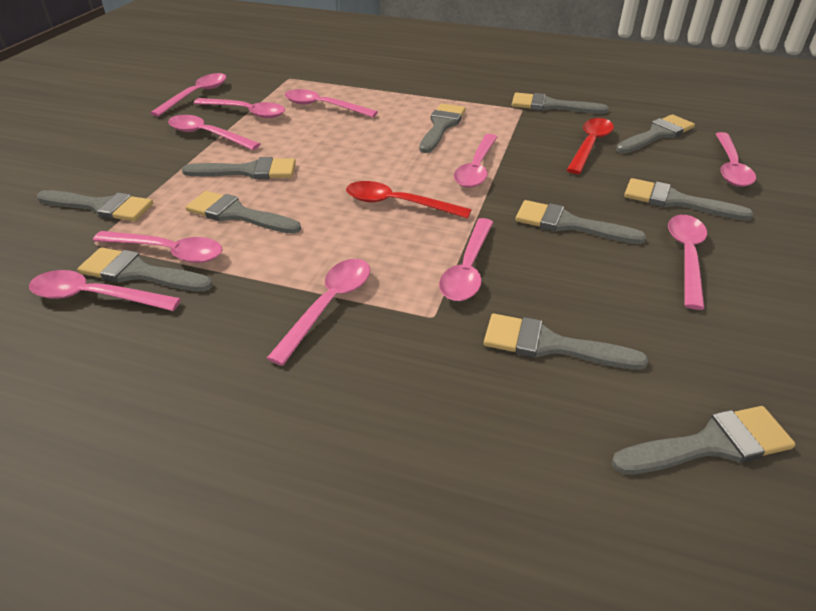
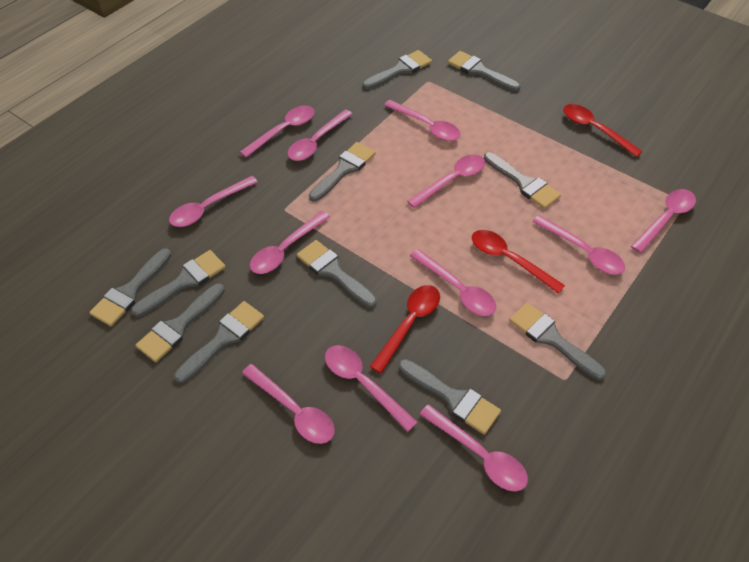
pink spoon: [29,270,181,311] [93,231,222,263] [150,73,227,116] [168,115,260,150] [194,98,285,118] [267,259,370,366] [285,89,378,117] [439,218,493,301] [454,134,497,188] [668,215,707,310] [716,132,756,187] = 11 -> [169,176,258,227] [240,105,315,158] [242,364,335,444] [250,211,330,274] [288,109,353,161] [325,345,418,432] [384,100,460,141] [407,154,485,208] [410,249,496,316] [420,404,528,492] [532,215,625,275] [631,189,696,253] = 12
red spoon: [346,181,472,219] [567,118,614,174] = 2 -> [370,285,440,373] [472,230,565,294] [563,104,643,157] = 3

